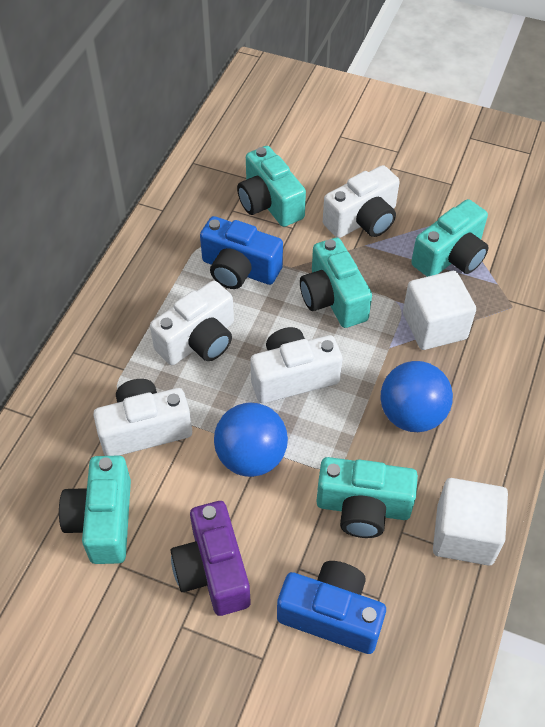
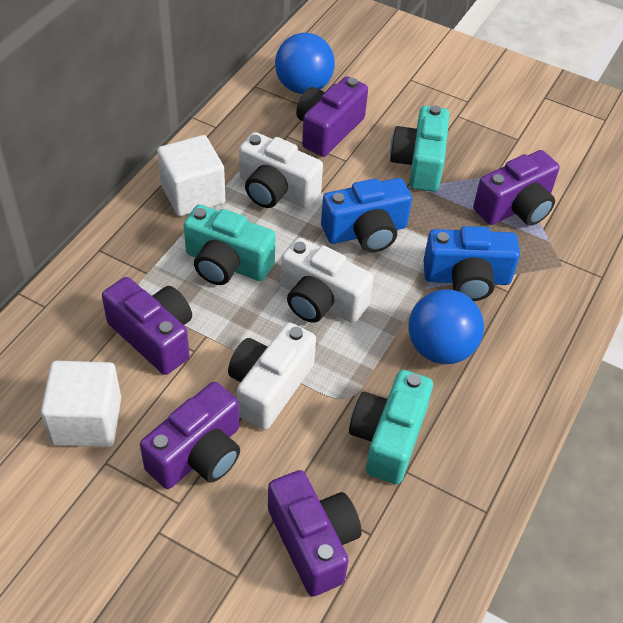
purple camera: [171,501,250,616] = 1 -> [102,277,192,375] [140,382,240,489] [268,470,362,597] [296,76,368,157] [473,150,560,226] = 5
turquoise camera: [59,456,131,564] [237,146,306,227] [300,238,372,328] [316,457,418,538] [411,199,489,277] = 5 -> [184,204,275,285] [349,370,433,484] [390,105,450,192] = 3
white camera: [93,379,192,456] [150,281,234,365] [250,327,343,403] [323,165,400,238] = 4 -> [228,322,316,430] [239,132,323,208] [281,238,374,323] = 3

